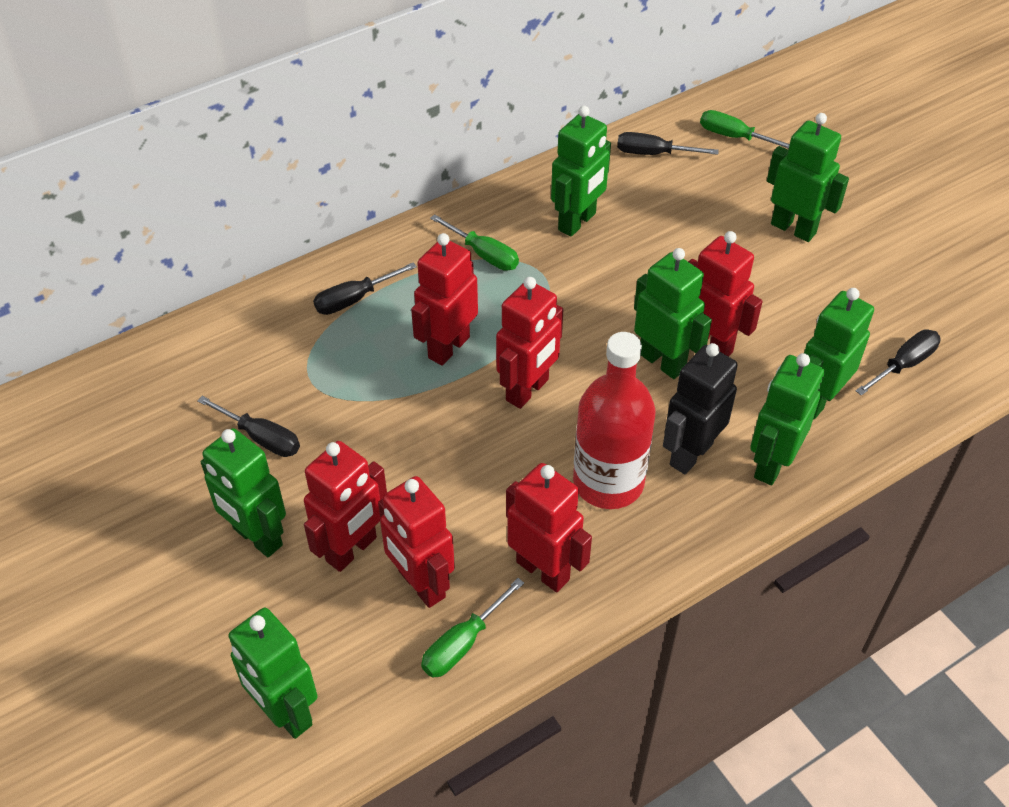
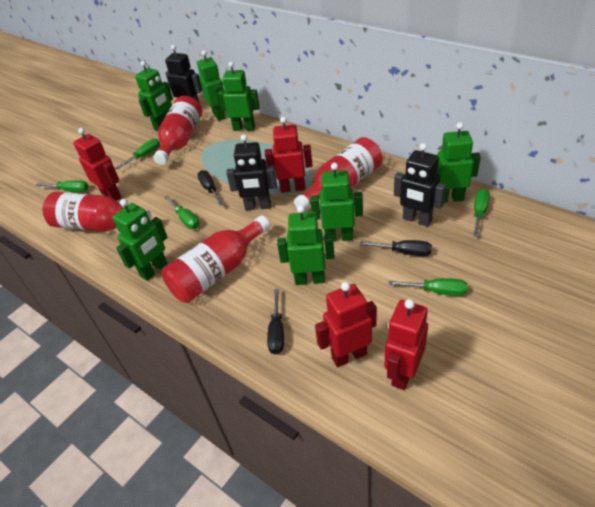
black robot: [663,343,738,475] = 1 -> [165,45,202,104] [226,134,277,210] [394,143,446,226] = 3
black screwdriver: [197,396,300,457] [313,262,417,315] [617,132,719,155] [856,330,941,396] = 4 -> [197,170,223,206] [267,289,284,354] [360,240,432,256] = 3
green screwdriver: [421,578,524,677] [430,214,519,271] [700,110,790,149] = 3 -> [35,180,88,192] [115,139,160,170] [164,195,199,229] [388,278,468,296] [473,189,490,237] = 5
red bottle: [573,332,656,509] = 1 -> [43,192,151,232] [153,96,202,165] [162,215,270,303] [294,137,382,210] = 4
red robot: [304,441,387,572] [378,476,455,608] [411,233,478,366] [496,277,563,409] [506,463,592,592] [689,231,763,357] = 6 -> [73,128,122,201] [265,117,313,193] [315,282,377,367] [384,299,428,390] = 4

